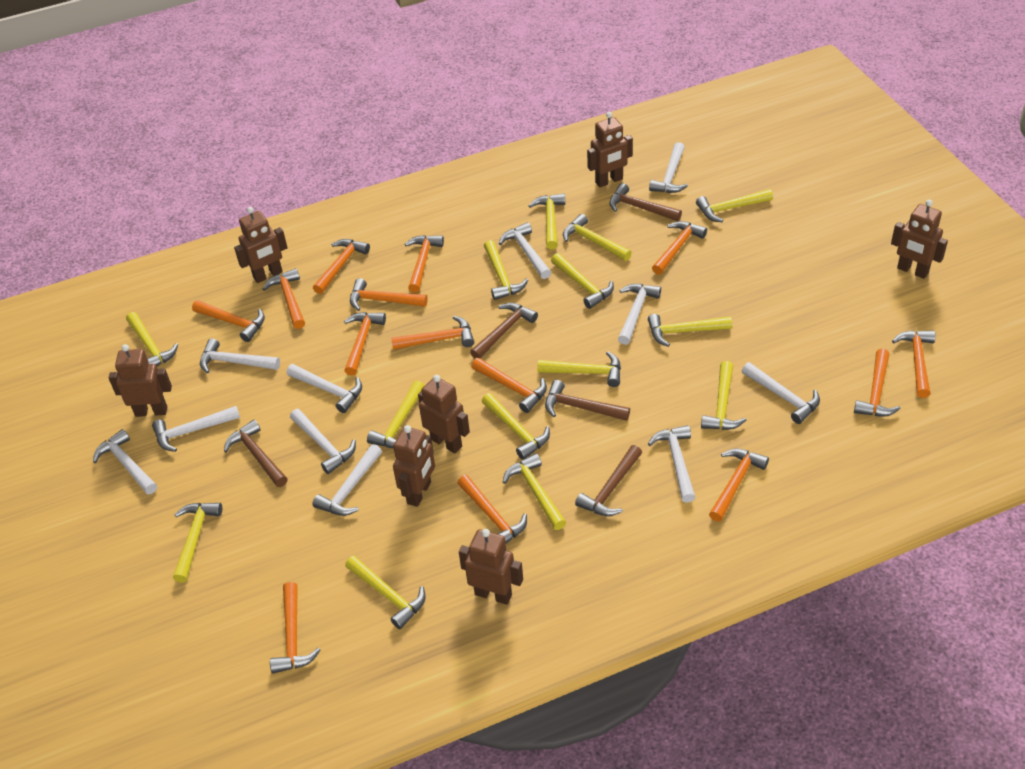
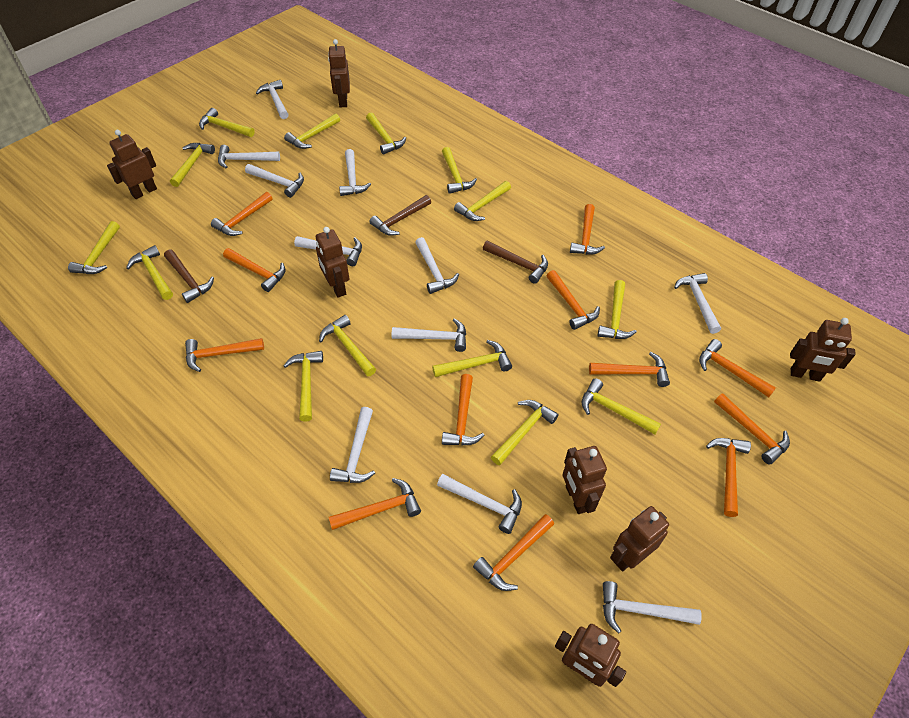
brown hammer: [224,420,288,487] [470,303,538,359] [545,380,630,421] [575,445,642,516] [609,183,682,221] = 5 -> [164,250,214,303] [369,195,431,236] [483,241,548,284] = 3
orange hammer: [192,300,265,342] [263,268,305,329] [270,582,320,673] [313,239,370,294] [344,312,386,376] [350,278,428,311] [391,316,474,350] [405,235,444,293] [457,475,527,543] [472,358,547,413] [652,221,707,275] [709,449,769,522] [854,349,901,417] [892,330,936,398] = 14 -> [185,338,264,372] [211,192,273,236] [223,248,285,292] [329,478,421,530] [442,374,485,445] [473,514,554,591] [547,270,600,330] [570,204,605,255] [589,352,670,387] [699,339,776,398] [706,438,751,517] [714,393,790,464] = 12

